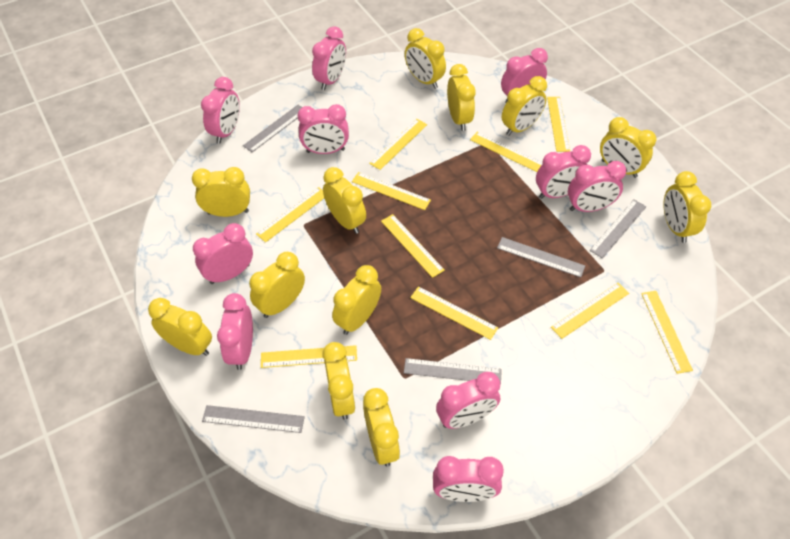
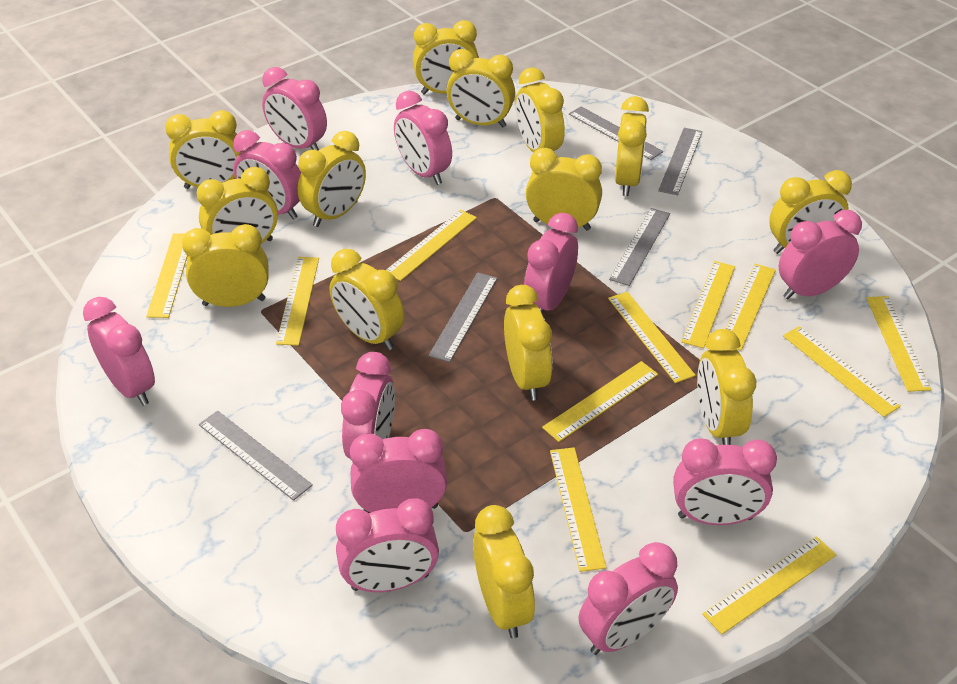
pink clock: [193,223,253,284] [201,77,240,144] [217,293,253,370] [298,104,349,154] [312,26,346,90] [433,456,504,502] [436,372,500,429] [501,48,548,103] [536,145,591,199] [568,161,626,212] = 10 -> [83,297,155,406] [233,130,301,219] [262,67,327,151] [336,498,439,592] [341,352,395,459] [350,429,447,513] [394,91,452,185] [524,213,578,314] [579,542,678,655] [673,438,777,525] [779,210,862,299] = 11
yellow clock: [148,298,212,356] [192,167,250,217] [249,252,305,318] [322,342,356,420] [323,167,366,234] [332,265,381,335] [363,388,400,467] [405,28,446,89] [447,64,476,131] [502,76,547,136] [600,117,656,178] [663,171,711,243] = 12 -> [165,110,242,189] [182,224,269,307] [197,167,278,244] [298,131,366,227] [330,249,404,350] [413,20,479,95] [446,49,515,128] [473,505,535,638] [504,285,552,400] [516,68,565,153] [526,148,602,231] [615,96,649,196] [697,329,756,445] [769,170,852,254] = 14
yellow ruler: [256,187,324,242] [261,345,357,368] [352,172,431,210] [369,119,427,170] [381,214,445,278] [410,286,498,340] [470,132,543,172] [547,97,570,152] [551,283,629,339] [641,291,693,374] = 10 -> [146,233,188,318] [276,257,319,346] [386,210,477,281] [542,361,658,442] [550,447,607,572] [608,292,696,383] [681,261,735,349] [702,536,836,634] [726,264,776,351] [783,326,901,417] [866,296,931,392] = 11

